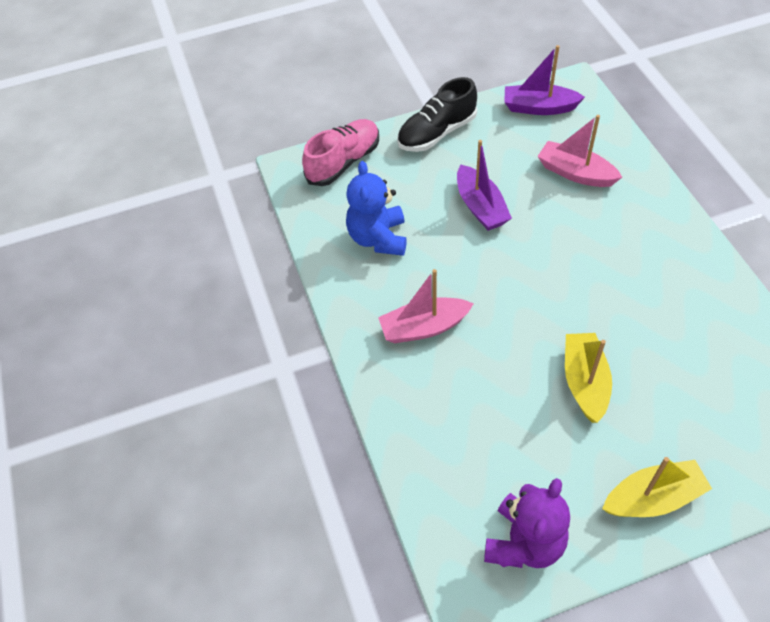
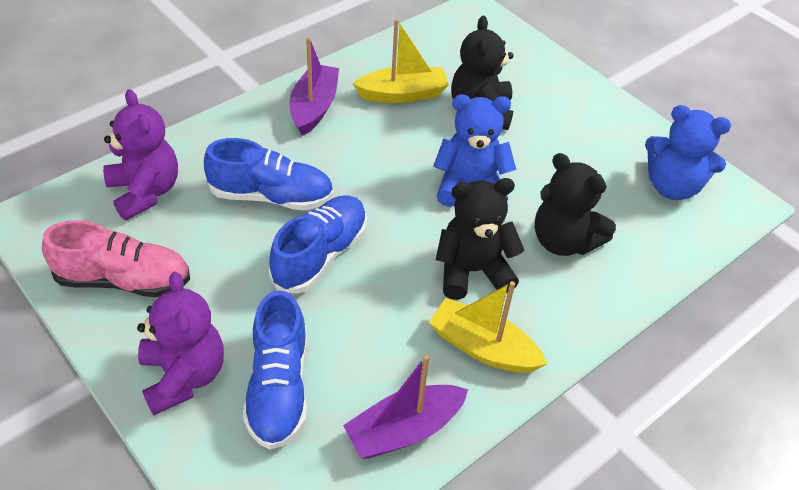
black shoe: [397,77,477,152] = 1 -> none = 0
black teddy bear: none = 0 -> [436,178,525,300] [451,16,514,130] [535,153,616,256] = 3
blue shoe: none = 0 -> [204,138,334,211] [243,290,307,450] [269,195,367,293] = 3
blue teddy bear: [346,161,407,256] = 1 -> [433,94,516,207] [645,105,731,200] = 2
pink boat: [378,269,474,343] [537,115,622,187] = 2 -> none = 0
purple teddy bear: [484,478,570,568] = 1 -> [103,89,178,220] [137,272,224,416] = 2

